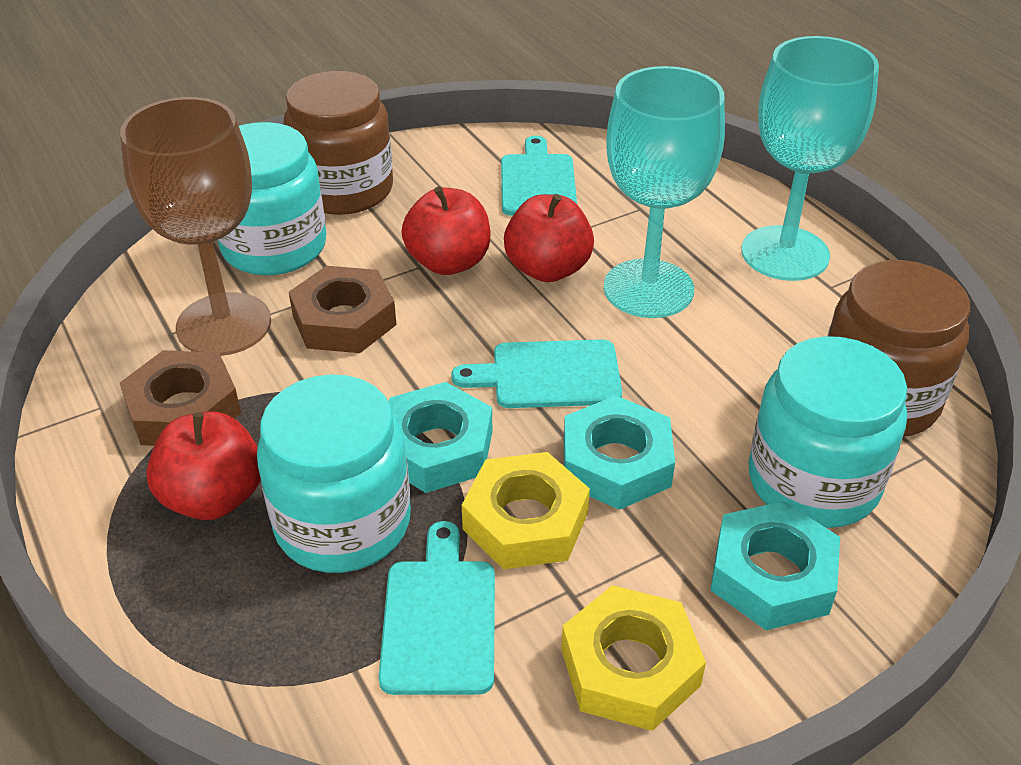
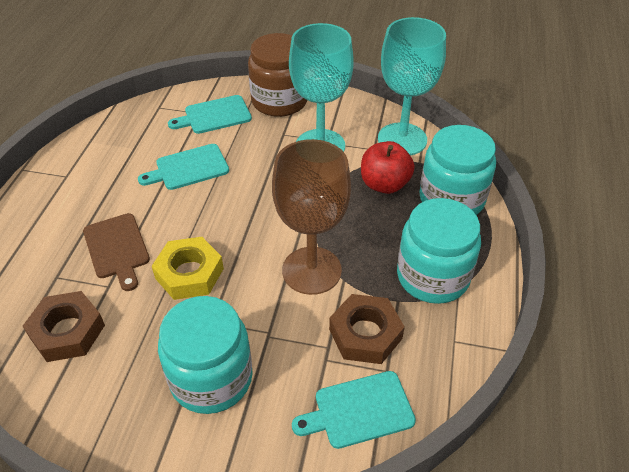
brown cutting board: none = 0 -> [83,213,150,291] = 1
brown jar: [283,71,393,215] [828,260,970,437] = 2 -> [248,33,307,117] = 1
red apple: [146,411,261,520] [401,186,491,275] [504,194,594,282] = 3 -> [361,141,415,194] = 1
turquoise nut: [389,382,492,493] [564,396,675,510] [710,501,840,630] = 3 -> none = 0
yellow nut: [462,452,590,569] [561,585,706,731] = 2 -> [152,237,224,300] = 1

